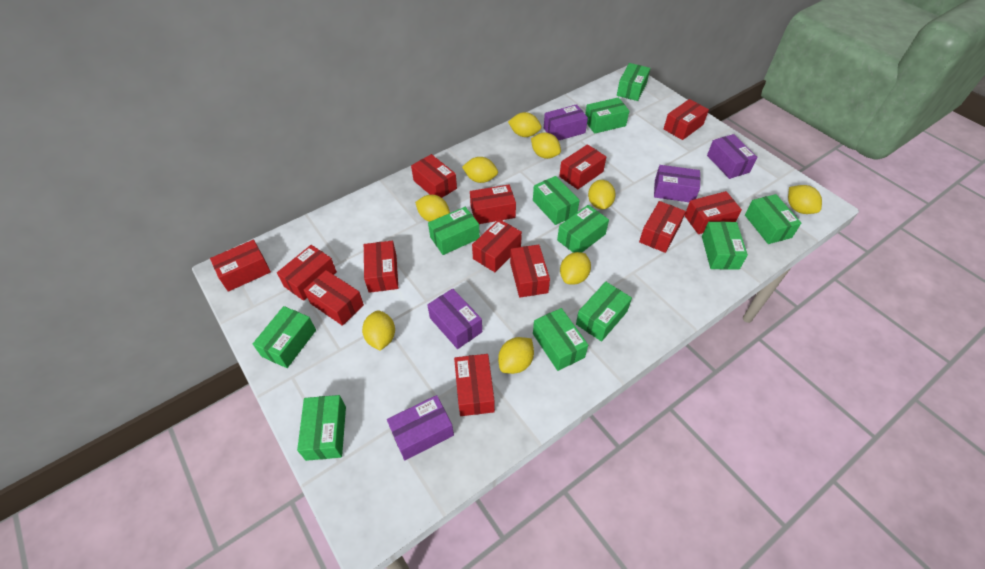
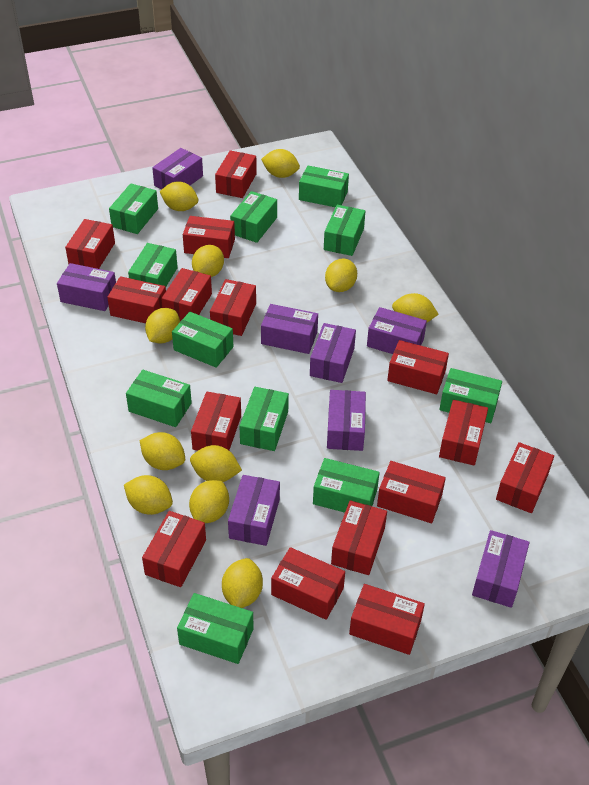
purple box: [387,395,454,460] [427,288,482,349] [544,104,588,141] [654,165,700,202] [707,134,757,179] = 5 -> [57,263,116,311] [152,148,203,189] [228,475,280,546] [261,304,318,354] [310,323,356,383] [327,390,366,451] [367,307,427,354] [472,530,529,608] = 8
red box: [210,240,271,292] [277,245,337,301] [304,270,364,326] [364,241,398,293] [411,154,457,198] [454,354,495,416] [470,185,516,224] [472,219,522,272] [510,245,550,298] [559,144,606,189] [639,201,686,253] [664,99,709,140] [684,191,742,234] = 13 -> [65,219,115,269] [107,276,166,323] [142,511,206,587] [161,268,212,321] [183,216,235,258] [191,391,241,451] [210,279,256,336] [215,150,257,198] [271,547,345,620] [331,500,387,575] [349,584,425,655] [377,461,446,523] [387,340,449,394] [439,400,488,466] [496,442,554,513] = 15
yellow lemon: [362,311,395,350] [415,195,450,222] [462,157,498,183] [498,337,534,374] [508,112,542,137] [531,132,561,159] [560,252,591,285] [588,180,616,209] [788,185,822,214] = 9 -> [124,475,173,515] [140,432,185,470] [145,308,180,343] [160,181,198,211] [189,480,229,523] [190,445,242,482] [192,245,224,277] [222,558,263,608] [261,149,300,178] [325,259,357,292] [392,293,439,322] = 11

